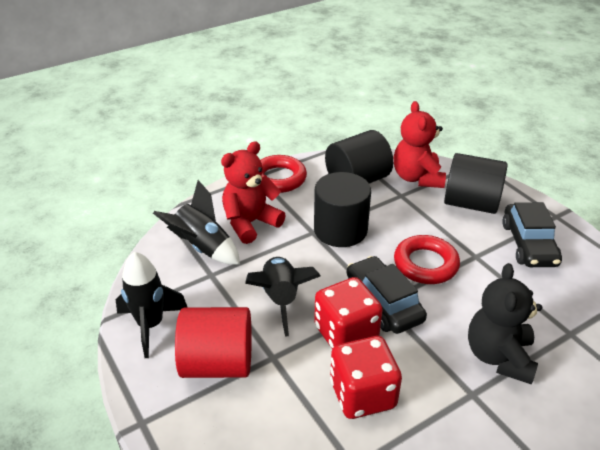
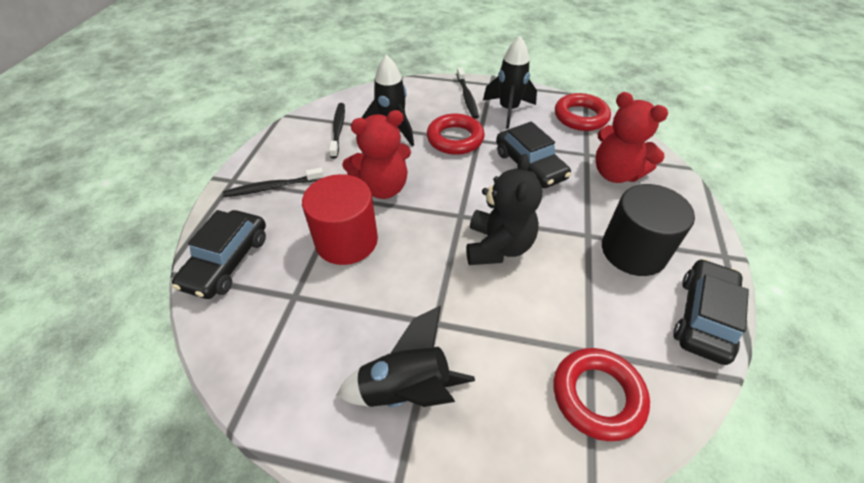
black car: [347,256,427,334] [502,202,562,267] = 2 -> [172,210,266,299] [496,121,571,188] [673,259,749,365] = 3
black cylinder: [314,172,371,247] [325,130,393,183] [444,153,508,214] = 3 -> [602,184,695,276] = 1
black toothbrush: none = 0 -> [223,168,324,197] [329,103,345,159] [457,68,479,119] = 3
red dice: [314,277,383,349] [330,336,402,419] = 2 -> none = 0
red ring: [261,155,307,193] [394,235,460,284] = 2 -> [427,114,485,155] [553,348,650,441] [555,93,611,131] = 3

